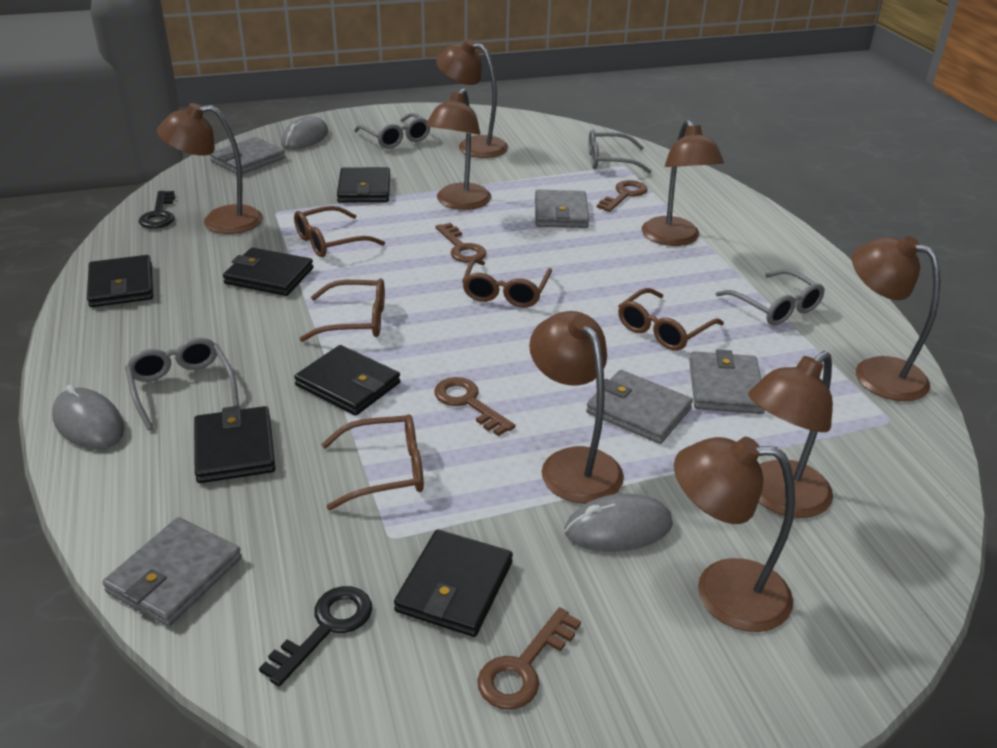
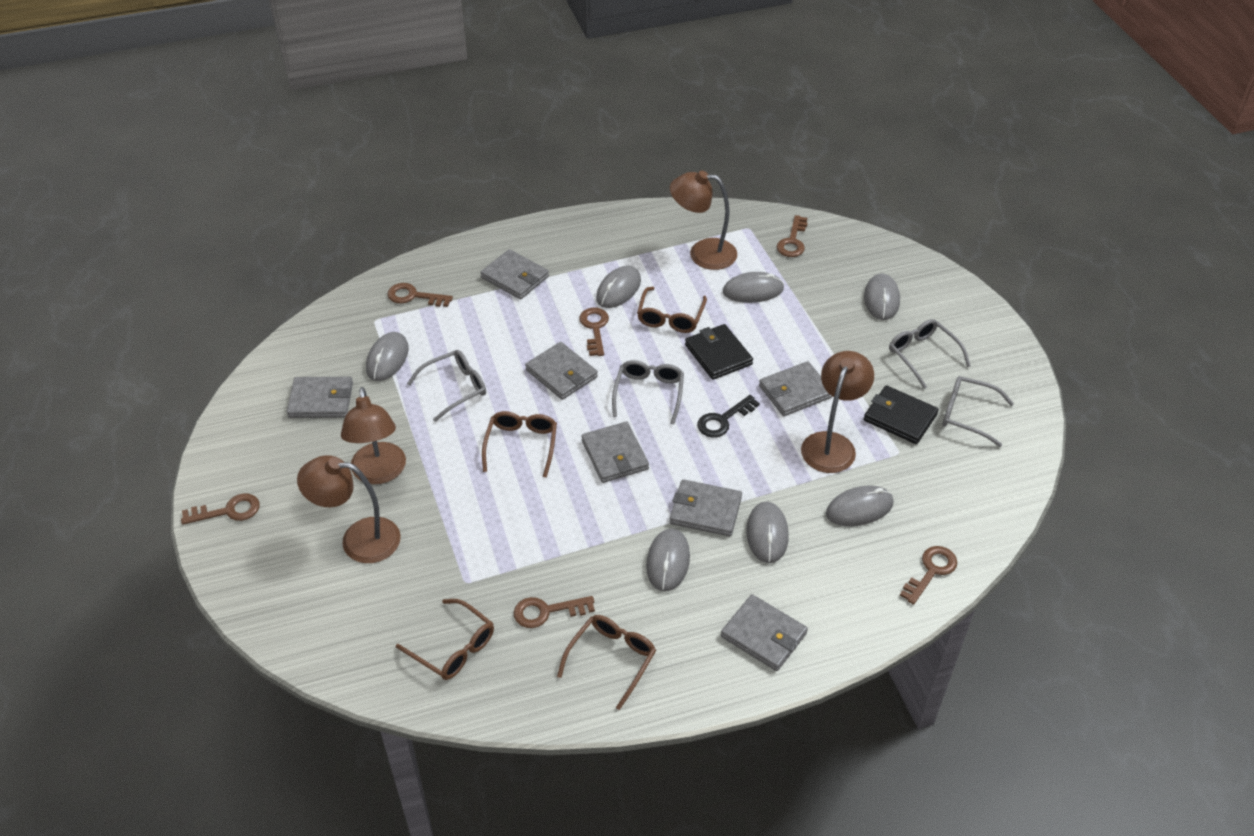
black key: [139,191,175,229] [259,586,372,687] = 2 -> [697,395,760,438] = 1
black wallet: [87,255,153,307] [194,406,276,483] [223,247,313,296] [294,345,400,416] [337,167,390,203] [394,530,513,637] = 6 -> [685,324,753,380] [864,385,939,444] = 2
brown glasses: [294,206,385,257] [299,278,385,342] [321,414,424,510] [462,258,552,307] [618,288,724,351] = 5 -> [396,599,494,680] [482,411,557,478] [557,615,656,710] [637,287,707,333] = 4
brown key: [434,377,515,436] [435,223,486,263] [477,607,581,710] [597,180,647,212] = 4 -> [181,493,260,525] [387,283,453,307] [514,596,595,628] [579,308,609,356] [777,215,808,257] [900,546,957,605] = 6
brown lamp: [157,103,263,234] [426,88,491,210] [436,39,508,158] [529,311,624,504] [642,120,724,246] [674,437,795,632] [748,351,833,518] [852,236,940,401] = 8 -> [297,455,401,563] [341,387,406,484] [670,171,737,270] [801,351,874,473] = 4
grey mouse: [52,385,124,450] [281,116,328,150] [565,493,673,552] = 3 -> [366,332,409,381] [596,266,641,308] [646,528,690,592] [723,272,784,303] [746,502,789,563] [826,486,894,526] [864,273,900,320] = 7
grey wallet: [102,517,242,627] [210,137,285,174] [535,190,589,228] [586,370,693,444] [689,349,765,414] = 5 -> [287,377,353,418] [480,249,549,299] [525,342,598,400] [581,421,649,483] [670,479,742,536] [721,594,808,671] [759,361,833,416] = 7

